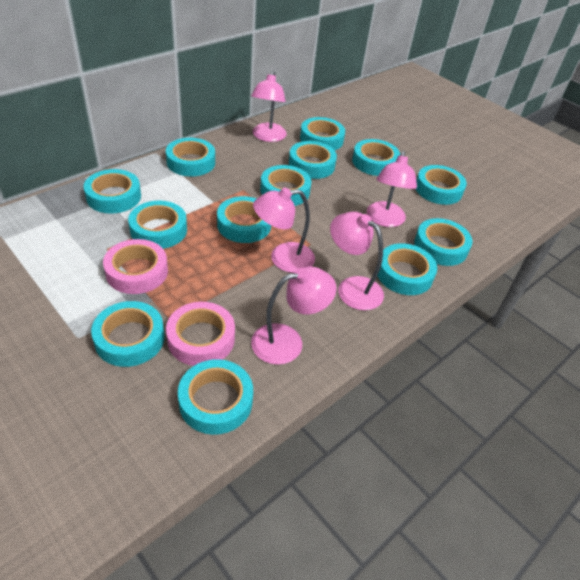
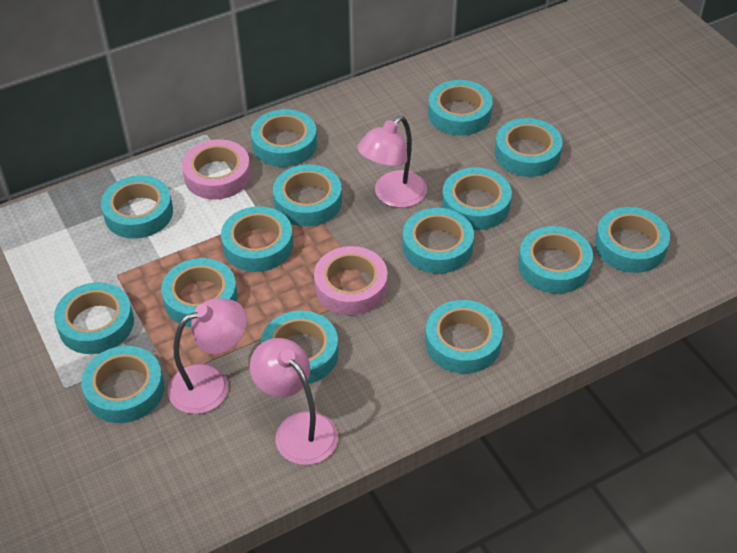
pink lamp: [251,71,287,142] [251,266,337,365] [253,187,315,273] [330,212,384,310] [367,151,417,227] = 5 -> [168,298,247,414] [250,338,338,465] [357,116,427,208] = 3
turquoise tape: [84,169,141,214] [91,301,165,367] [128,201,187,249] [166,138,215,177] [178,359,253,435] [217,196,271,243] [260,165,311,206] [289,141,337,179] [300,117,345,150] [352,139,400,176] [377,243,437,295] [414,218,473,266] [416,165,467,205] = 13 -> [54,282,134,354] [81,346,164,423] [101,176,173,239] [161,258,238,327] [221,206,293,272] [251,109,317,167] [261,311,339,384] [273,164,342,227] [402,208,474,274] [425,300,503,374] [428,80,493,136] [442,167,512,230] [495,118,563,177] [518,226,593,294] [595,207,670,273] = 15

